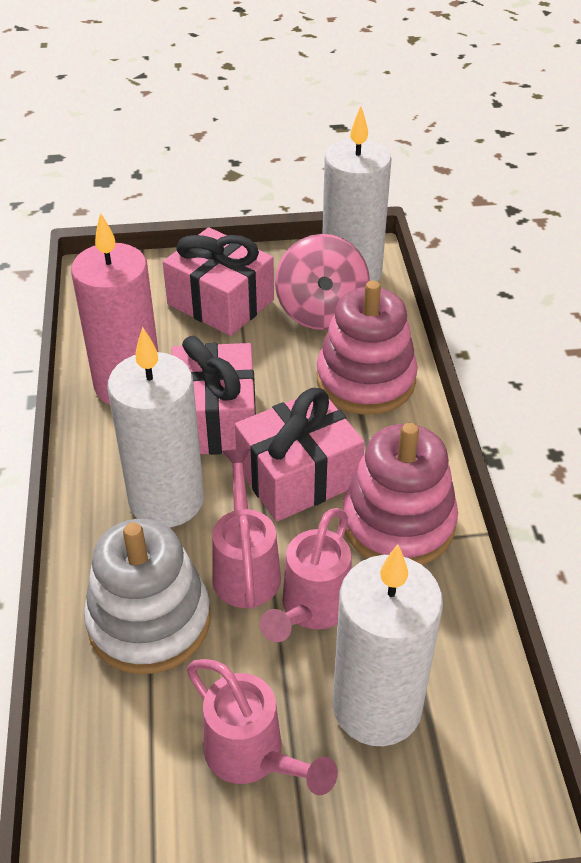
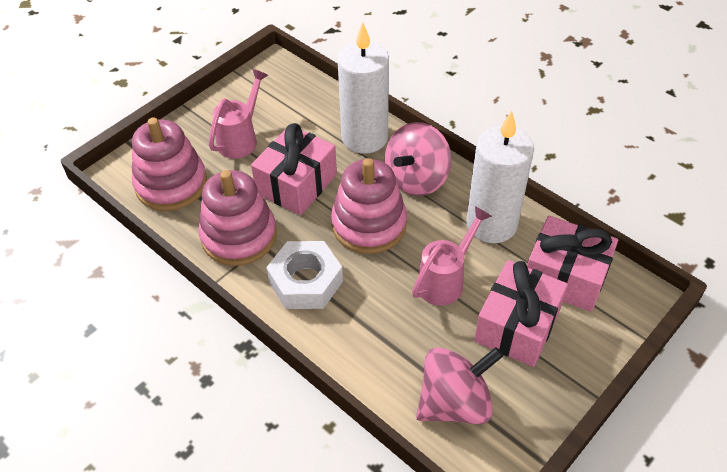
pink candle: [71,212,158,405] = 1 -> none = 0
pink spinning top: [275,234,370,330] = 1 -> [385,122,452,196] [416,347,503,424] = 2
pink stacking toy: [317,281,418,415] [343,423,458,565] = 2 -> [132,117,207,211] [198,170,277,266] [331,158,407,254] = 3
pink watering can: [187,659,338,795] [212,449,281,609] [260,508,352,642] = 3 -> [209,69,268,159] [412,206,492,306] = 2
white candle: [107,327,204,527] [322,106,391,282] [333,544,443,746] = 3 -> [338,22,389,154] [466,110,534,243] = 2
white nut: none = 0 -> [266,241,343,309] = 1
white stacking toy: [84,519,211,674] = 1 -> none = 0

